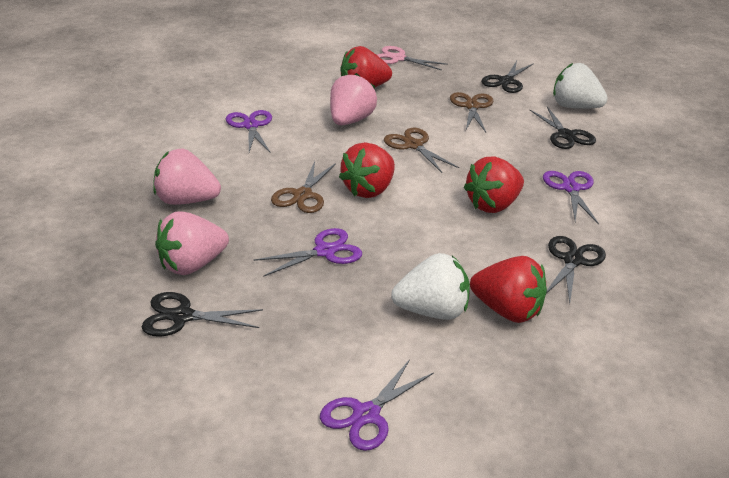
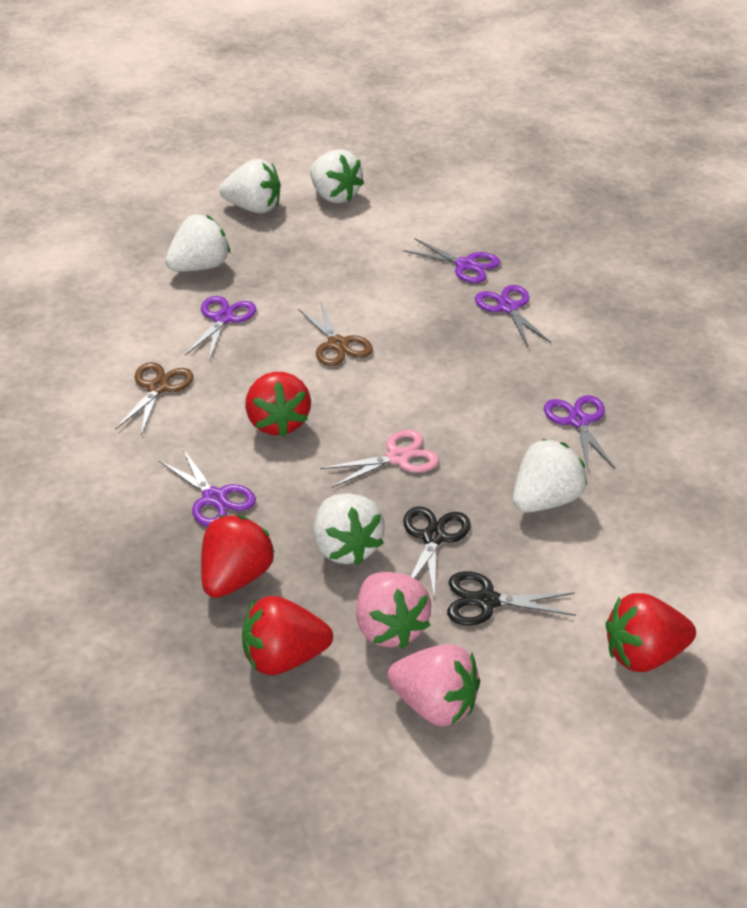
black scissors: [142,292,263,337] [481,61,534,93] [530,107,596,149] [546,236,606,304] = 4 -> [403,506,471,596] [447,571,576,626] = 2
brown scissors: [271,161,336,213] [384,128,459,173] [450,92,494,132] = 3 -> [115,362,194,436] [298,303,373,366] = 2
pink strawberry: [153,149,221,205] [155,211,229,275] [330,73,377,125] = 3 -> [356,572,431,649] [387,644,480,726] = 2
purple scissors: [226,110,272,153] [254,228,362,277] [320,359,434,451] [543,171,599,224] = 4 -> [159,447,256,526] [185,296,256,361] [403,238,500,283] [475,285,551,347] [544,395,615,469] = 5
white strawberry: [391,253,470,320] [553,63,608,109] = 2 -> [165,215,230,272] [219,159,281,214] [310,149,364,203] [314,493,385,565] [513,439,587,513] = 5

